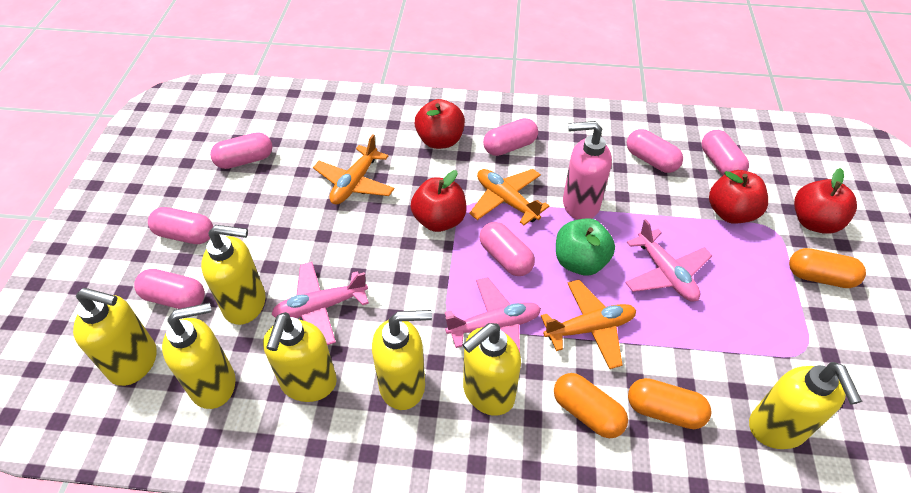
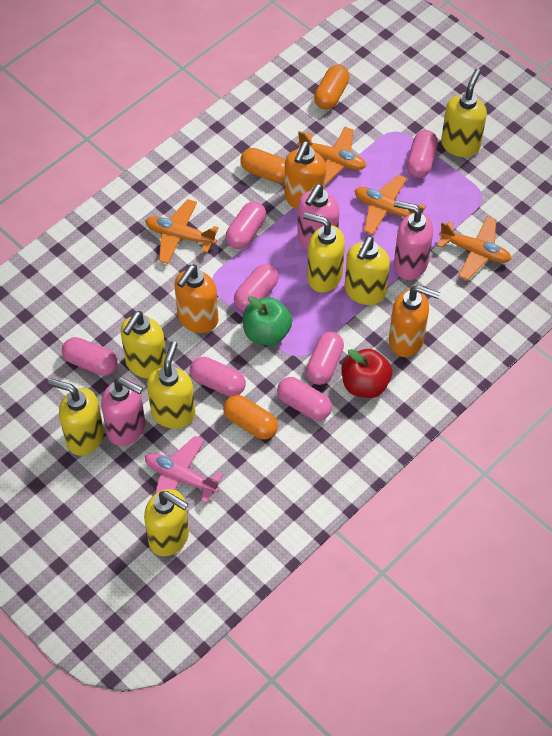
orange plane: [313,134,394,205] [469,169,549,225] [541,280,636,369] = 3 -> [145,199,219,264] [298,127,366,184] [355,174,426,235] [437,216,511,280] = 4
orange soap dispenser: none = 0 -> [174,265,219,333] [285,141,326,210] [389,285,440,357] = 3
pink plane: [271,262,369,345] [445,277,541,352] [625,219,713,301] = 3 -> [145,436,223,503] = 1
pink soap dispenser: [563,121,612,220] = 1 -> [101,377,145,446] [297,184,340,250] [394,200,433,280] = 3
red apple: [410,170,467,232] [414,99,465,149] [709,170,768,224] [794,168,857,234] = 4 -> [342,349,392,398] = 1

